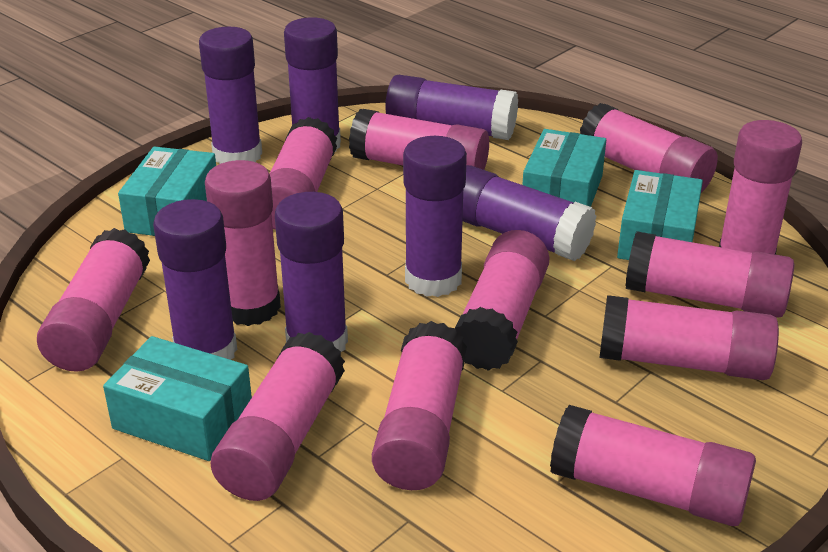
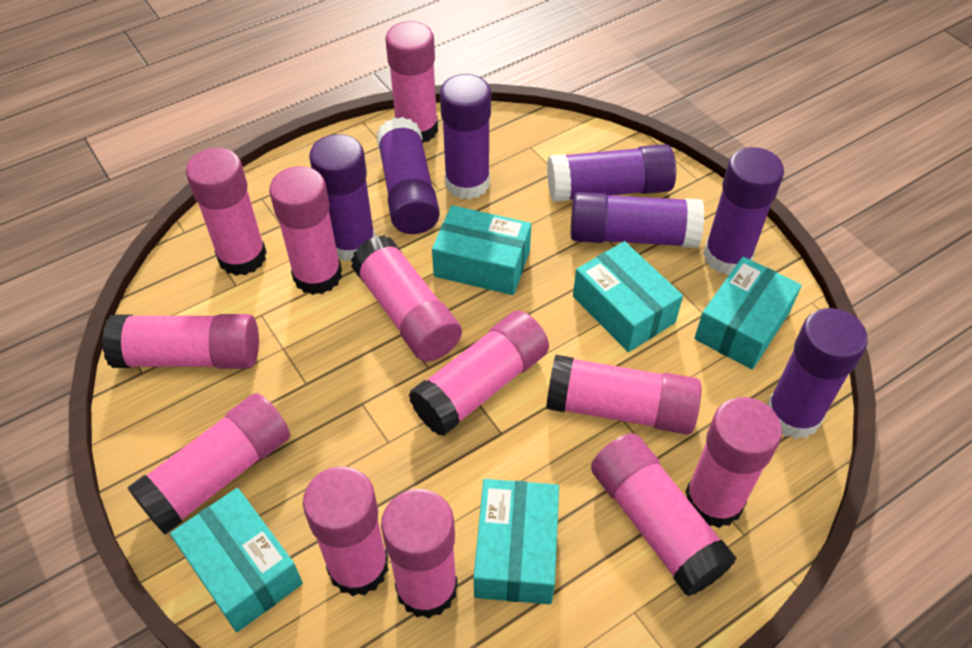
turquoise box: [103,336,252,461] [118,147,216,236] [522,129,606,207] [617,170,703,260] = 4 -> [170,488,303,632] [432,205,531,295] [474,479,559,604] [573,241,683,352] [694,257,802,369] = 5

